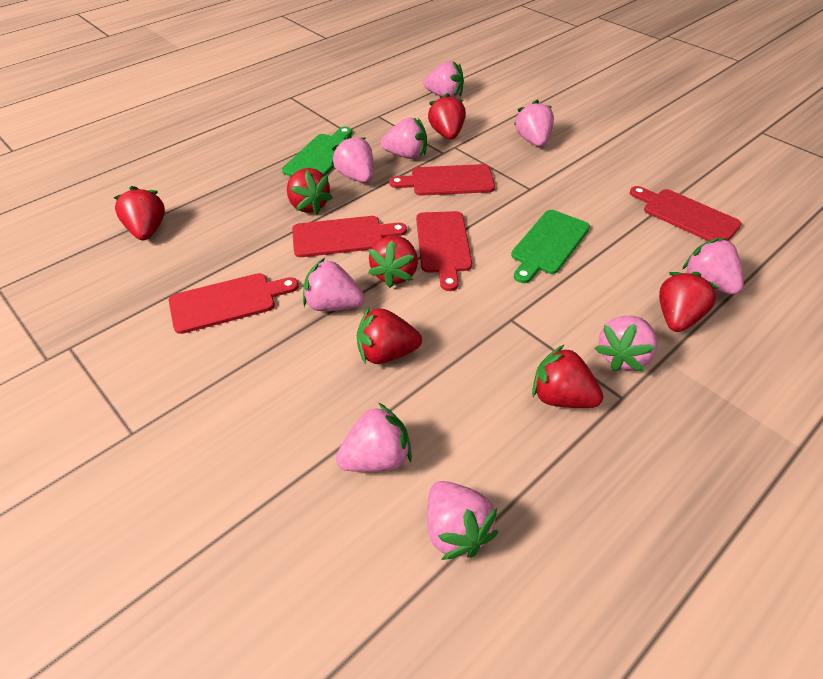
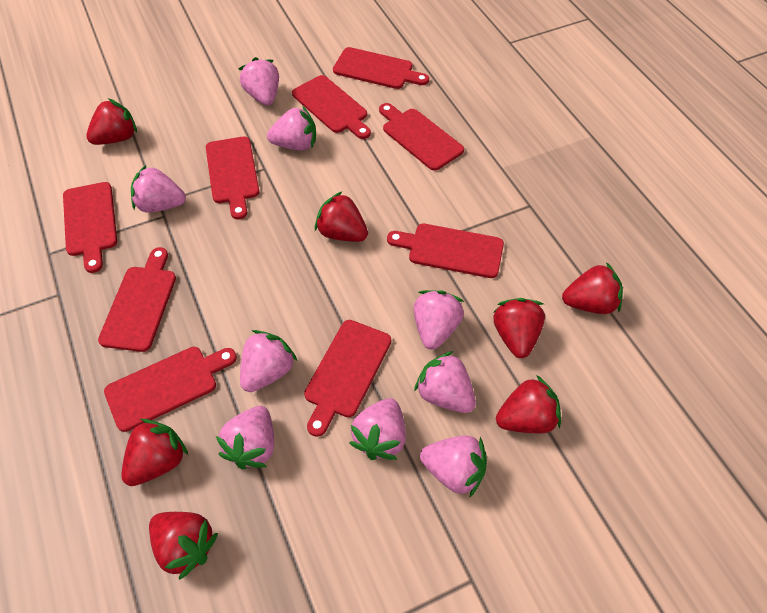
green cutting board: [282,127,352,176] [511,210,590,283] = 2 -> none = 0
red cutting board: [169,273,299,334] [292,216,407,257] [389,164,495,196] [416,211,472,291] [630,186,742,241] = 5 -> [63,182,117,273] [98,247,176,352] [104,347,237,432] [206,136,259,219] [292,75,371,139] [304,320,391,437] [333,47,429,89] [379,103,464,171] [387,224,504,278] = 9

